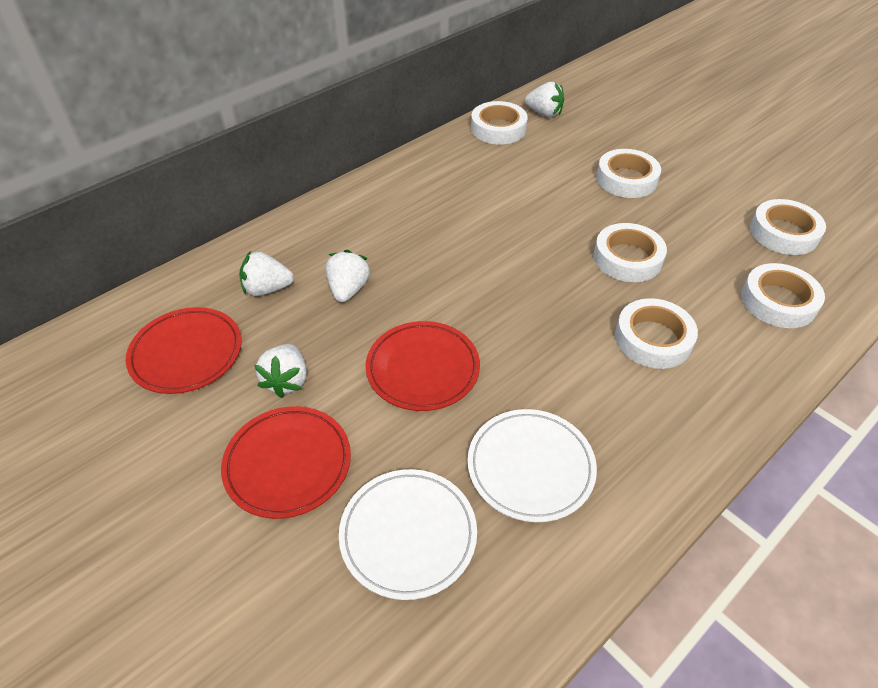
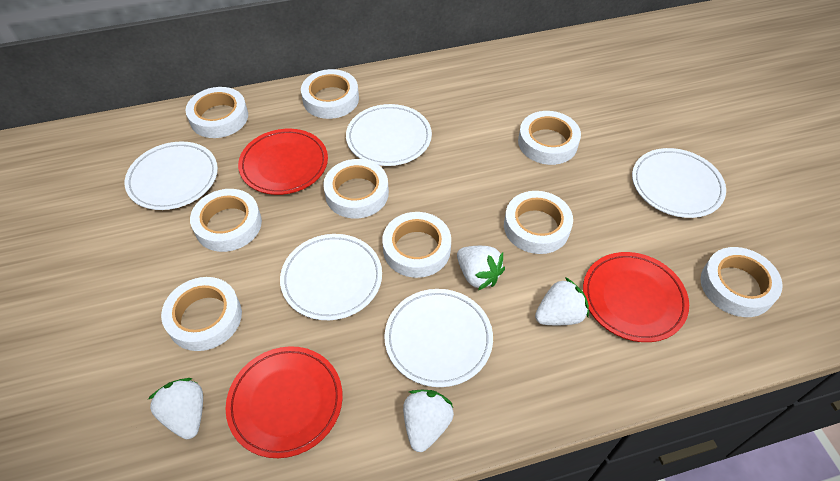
white plate: [339,469,477,600] [468,409,597,522] = 2 -> [125,142,218,210] [280,234,382,320] [346,104,432,166] [384,289,493,387] [632,148,726,218] = 5
white tape: [471,101,528,145] [594,223,667,282] [596,149,661,198] [615,298,698,369] [741,263,825,328] [750,199,826,255] = 6 -> [161,277,242,351] [185,87,248,138] [190,189,262,252] [301,69,359,119] [323,159,389,218] [382,212,451,278] [504,191,573,254] [518,111,581,165] [700,247,783,317] = 9

